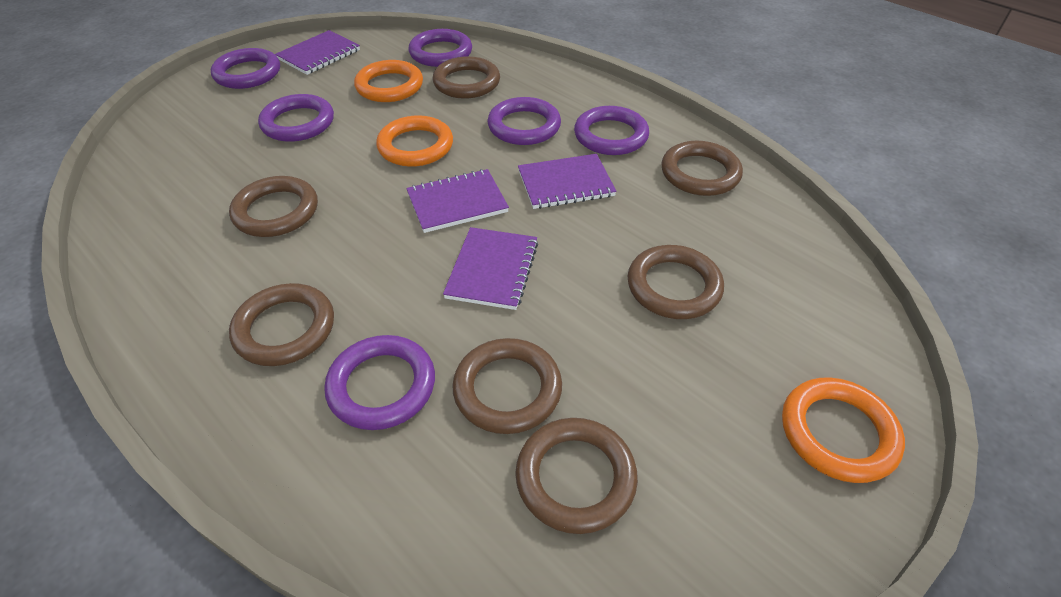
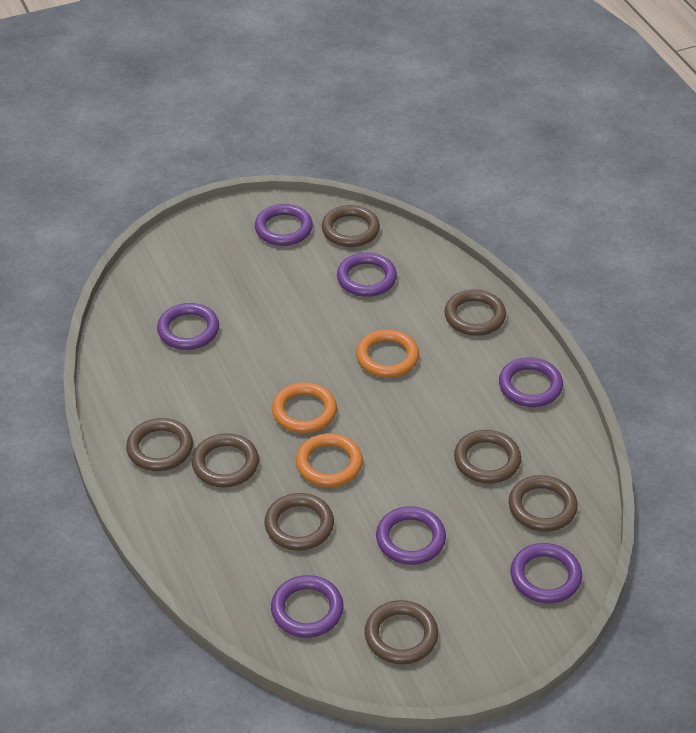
brown ring: [229,176,318,237] [229,283,334,366] [432,56,500,99] [452,338,562,434] [515,418,638,534] [628,245,724,319] [661,141,743,196] = 7 -> [126,418,193,471] [192,433,259,488] [265,493,334,551] [322,205,380,247] [365,600,438,664] [445,290,506,336] [454,430,521,484] [509,475,578,532] = 8
purple notebook: [275,30,360,75] [406,169,509,233] [443,227,538,310] [518,154,617,209] = 4 -> none = 0
purple ring: [211,48,280,89] [258,94,334,142] [324,335,435,430] [408,29,472,67] [487,97,561,145] [574,106,649,155] = 6 -> [157,303,219,350] [255,204,313,246] [271,575,344,638] [337,253,397,297] [376,506,446,565] [499,357,563,407] [511,543,582,604] = 7

